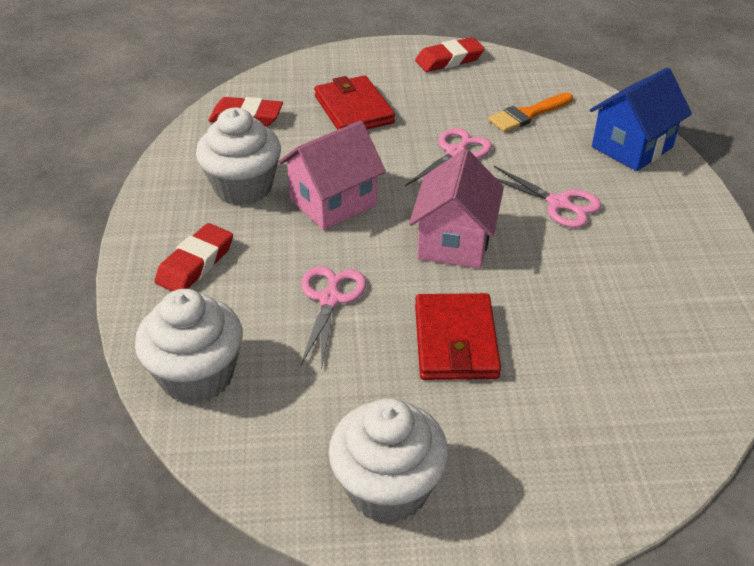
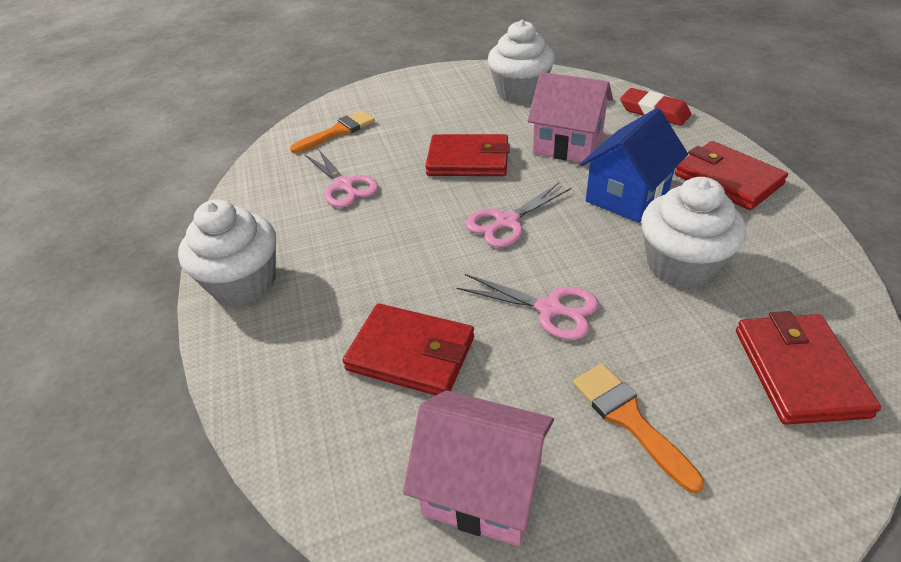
orange brush: [488,93,573,132] = 1 -> [290,110,375,153] [573,364,704,493] = 2
red eraser: [155,223,233,291] [209,97,283,126] [415,37,485,72] = 3 -> [620,88,691,126] = 1
red wallet: [314,75,395,130] [415,293,501,380] = 2 -> [343,303,474,396] [425,134,510,176] [675,141,788,210] [736,311,881,425] = 4

